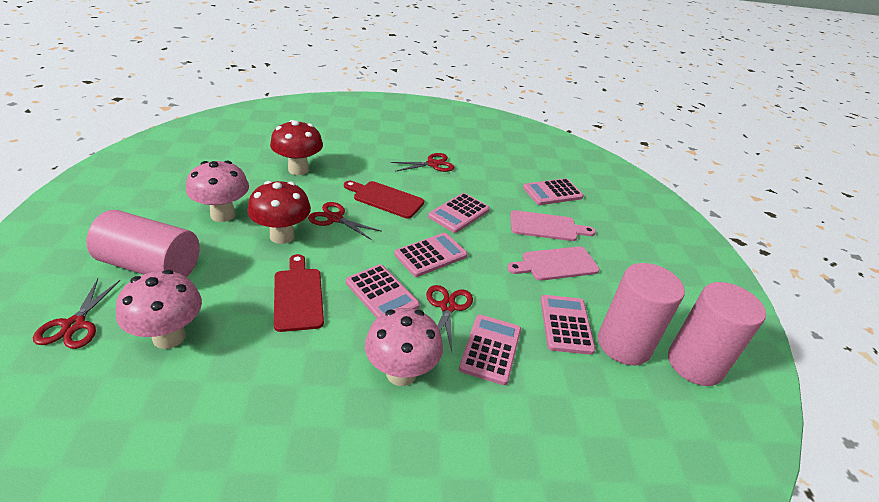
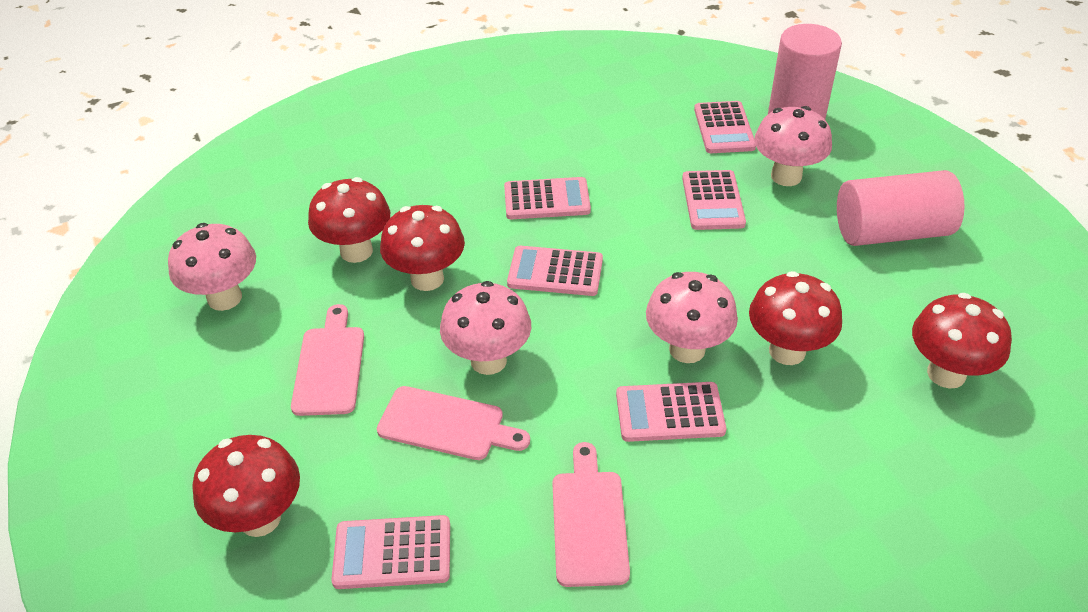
pink cutting board: [507,247,600,281] [510,210,596,241] = 2 -> [291,304,364,416] [377,386,530,460] [552,442,630,587] = 3
pink cylinder: [86,210,200,277] [598,263,685,365] [668,282,766,386] = 3 -> [768,24,842,119] [837,170,964,246] = 2
pink mushroom: [116,270,202,349] [186,160,249,222] [365,308,443,386] = 3 -> [168,223,256,311] [440,281,531,375] [646,272,738,363] [754,106,832,186] = 4
red cutting board: [274,254,324,332] [344,181,424,219] = 2 -> none = 0
red mushroom: [247,181,311,244] [270,120,323,175] = 2 -> [192,435,300,537] [308,177,390,263] [380,205,465,291] [749,271,842,365] [912,293,1012,389] = 5
red scissors: [33,279,121,349] [308,202,382,240] [391,153,454,172] [426,285,473,351] = 4 -> none = 0

